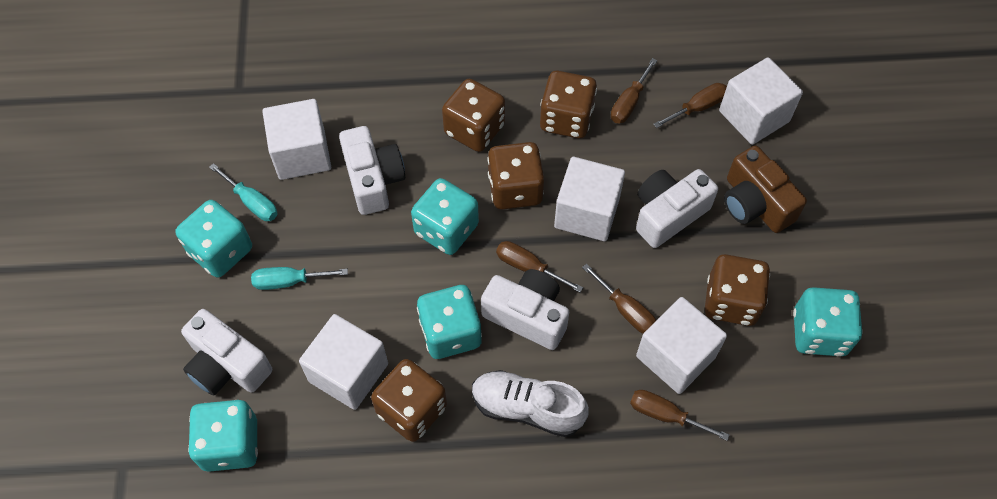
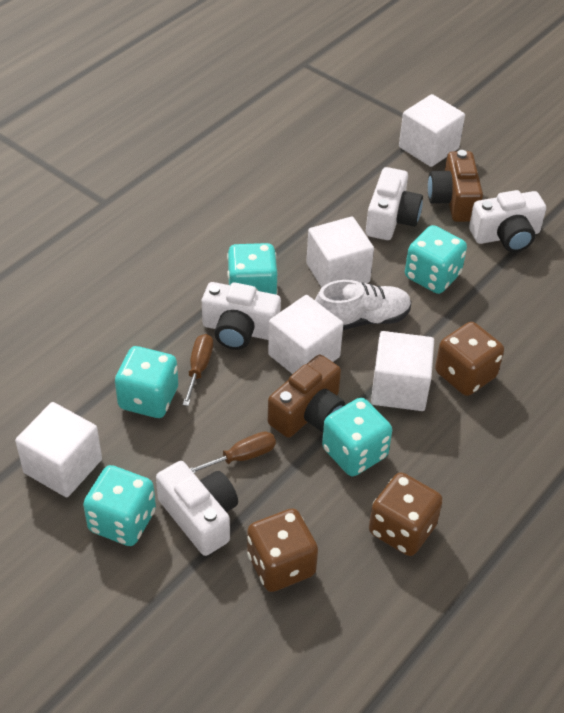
brown camera: [724,146,807,233] = 1 -> [268,354,345,438] [428,150,483,222] = 2
brown dice: [371,359,447,442] [442,79,505,152] [487,142,544,210] [540,71,597,139] [705,254,770,326] = 5 -> [247,509,318,592] [369,472,443,556] [435,322,504,396] = 3
brown screwdriver: [496,241,583,292] [582,264,656,334] [611,58,657,123] [630,390,729,441] [653,83,727,128] = 5 -> [183,334,213,406] [190,431,276,473] = 2
turquoise screwdriver: [209,163,278,221] [251,267,348,290] = 2 -> none = 0

